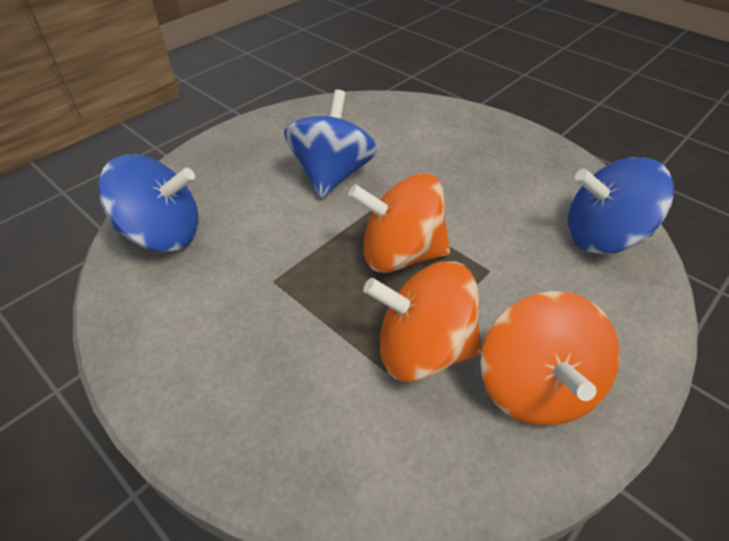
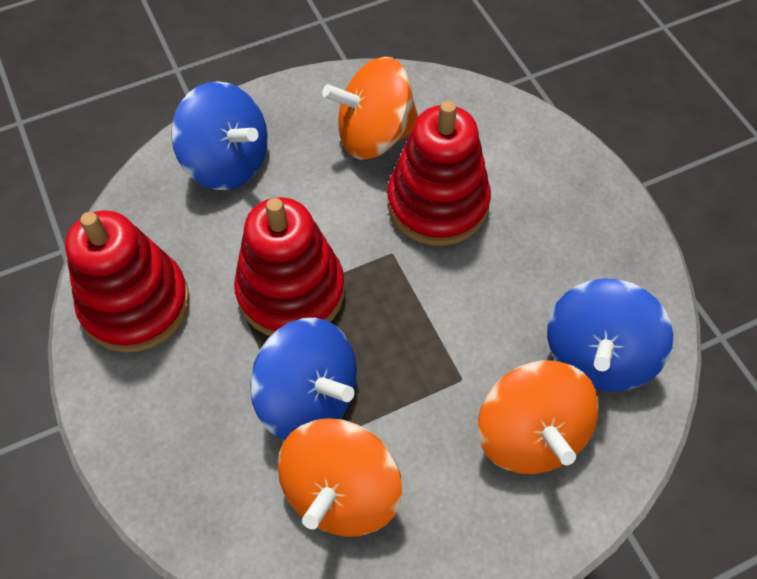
red stacking toy: none = 0 -> [65,210,190,352] [234,197,345,336] [387,101,491,246] = 3

